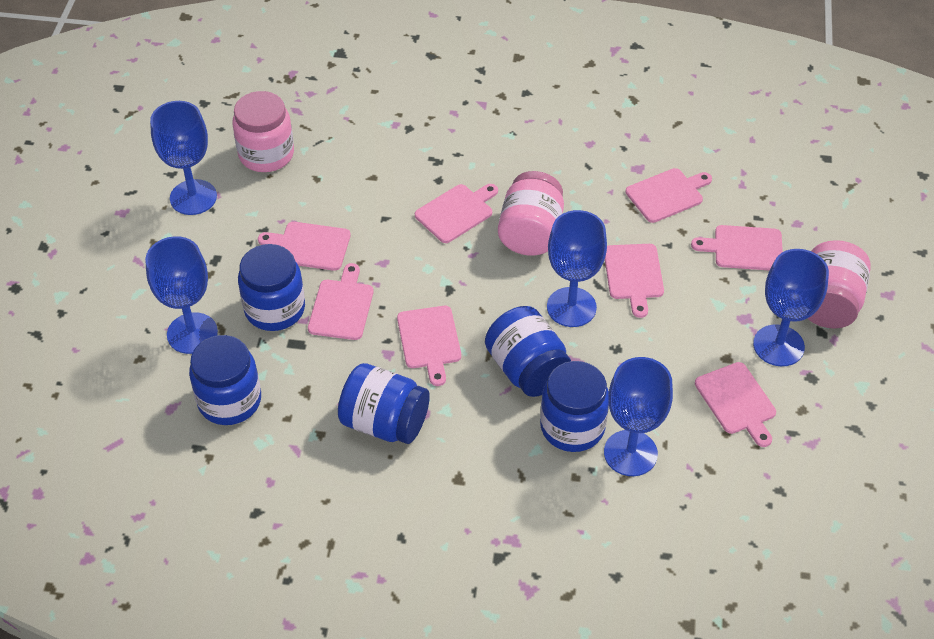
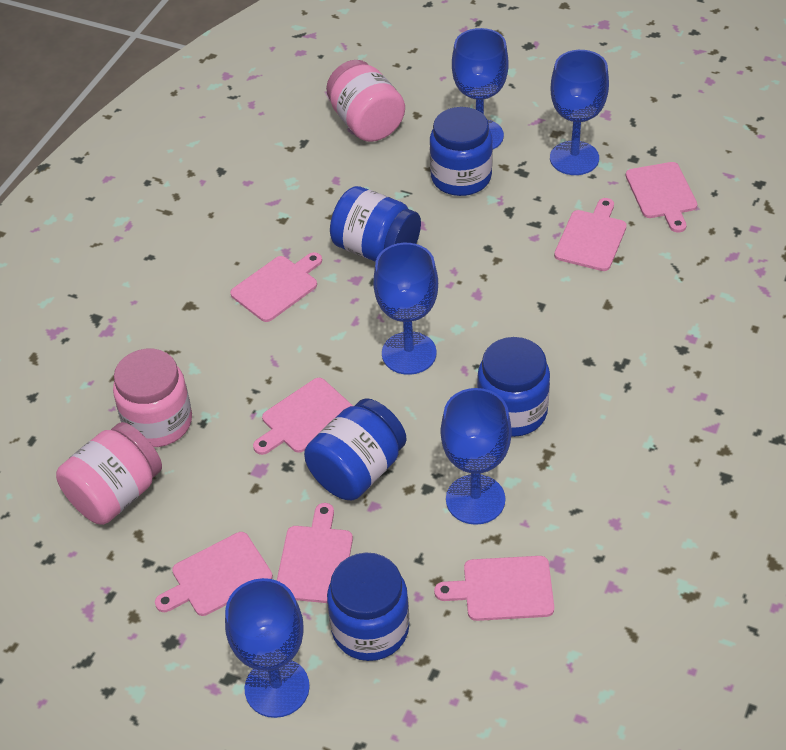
pink cutting board: [258,222,351,271] [308,263,374,340] [397,306,461,386] [415,184,498,243] [605,244,664,318] [626,168,712,223] [691,225,783,271] [695,362,776,447] = 8 -> [155,532,273,616] [230,252,322,322] [253,378,353,455] [277,503,353,603] [434,556,554,621] [554,198,627,271] [626,162,697,232] = 7

